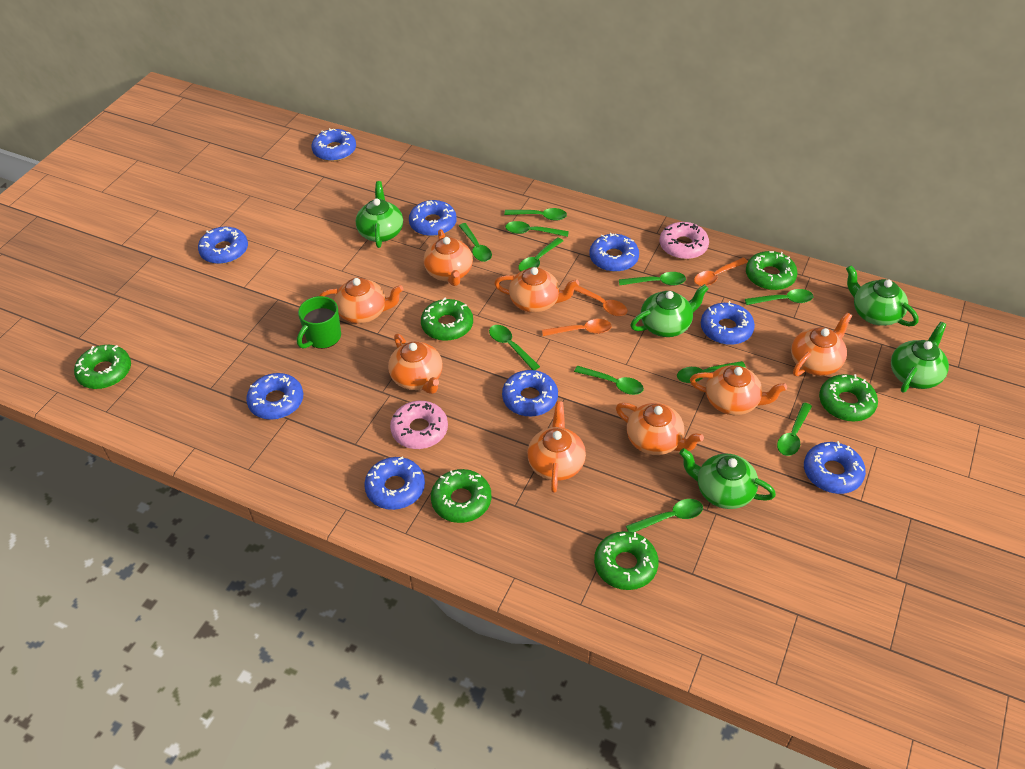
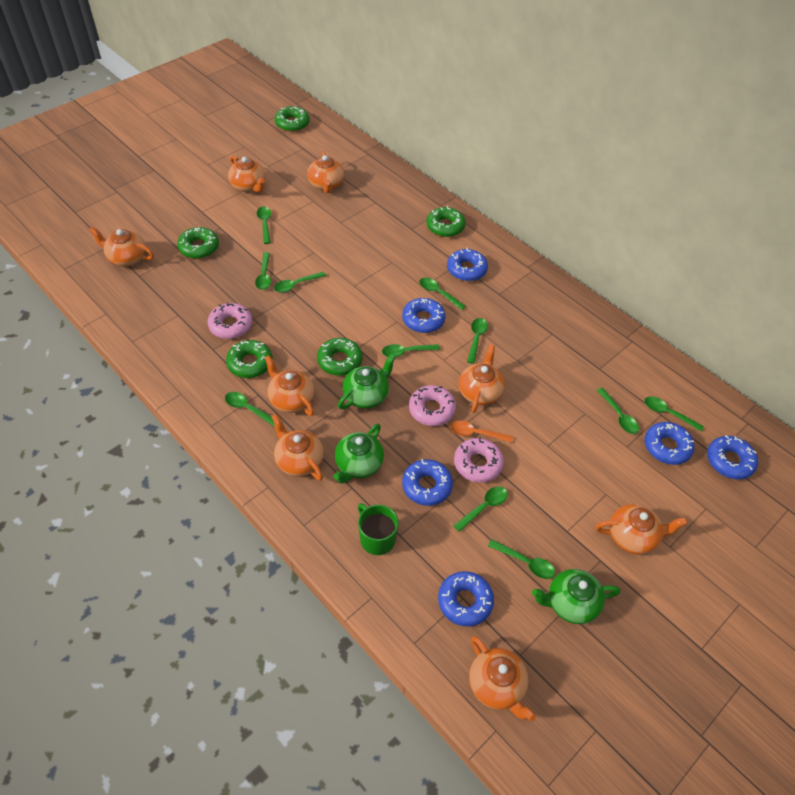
blue donut: [198,227,248,264] [246,373,303,420] [312,128,356,161] [364,456,425,510] [409,200,457,236] [502,370,558,417] [590,233,639,272] [701,301,755,345] [804,441,866,494] = 9 -> [402,298,445,333] [402,459,453,506] [438,571,494,627] [447,248,488,281] [645,422,694,465] [707,435,758,479] = 6
green donut: [74,345,131,389] [421,298,473,341] [431,469,491,523] [594,531,659,590] [746,251,798,290] [819,374,878,422] = 6 -> [177,227,219,259] [226,340,272,378] [275,106,310,132] [317,338,363,376] [427,206,466,237] = 5
green teapot: [356,181,403,248] [630,284,709,337] [679,448,776,509] [846,266,919,326] [891,322,949,393] = 5 -> [333,424,384,484] [338,354,396,409] [532,569,620,624] = 3
orange spoon: [542,319,612,336] [574,286,627,316] [694,258,748,286] = 3 -> [450,421,513,443] = 1
pink donut: [390,401,448,449] [660,222,709,259] = 2 -> [208,302,252,339] [409,385,456,426] [454,437,504,483] = 3

